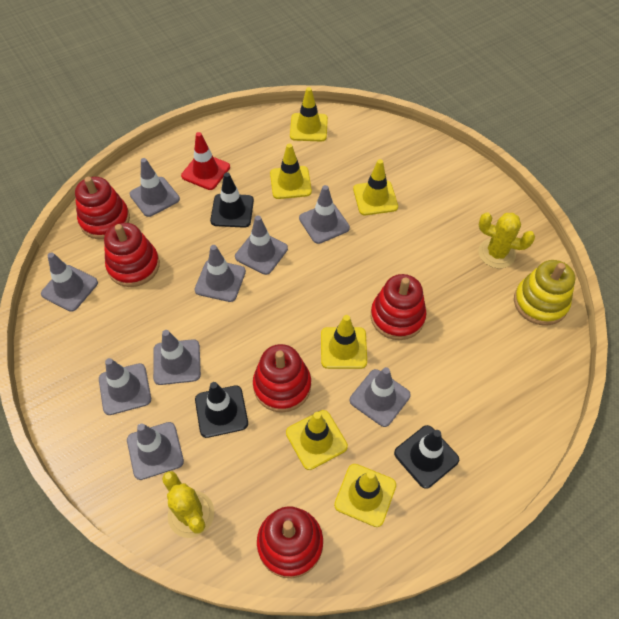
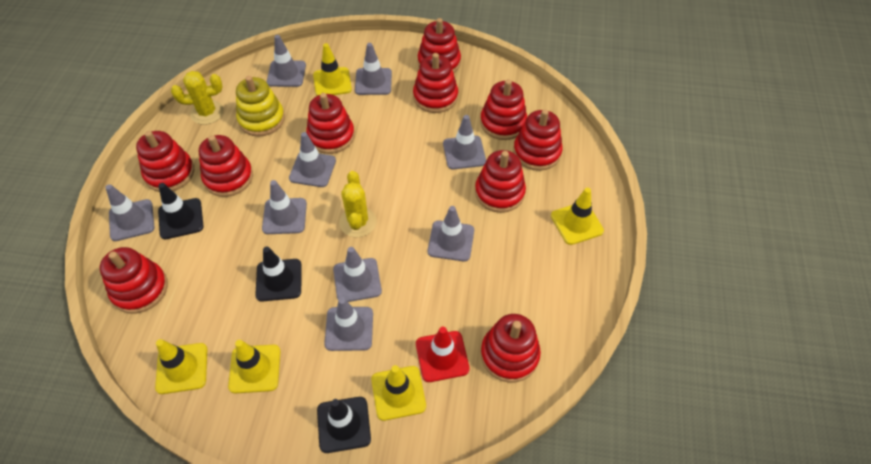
red stacking toy: [75,177,130,240] [104,223,160,287] [253,344,311,412] [257,506,323,578] [371,274,426,340] = 5 -> [100,247,168,313] [136,131,194,192] [199,135,253,197] [306,93,355,154] [413,53,458,113] [418,18,461,73] [475,150,526,213] [480,79,527,140] [481,314,541,382] [513,109,563,171] = 10
yellow traffic cone: [270,143,312,199] [286,410,348,470] [290,87,328,142] [321,315,367,369] [334,464,396,527] [353,159,398,215] = 6 -> [155,339,207,394] [228,340,281,394] [313,43,352,96] [371,365,426,421] [551,188,604,245] = 5

